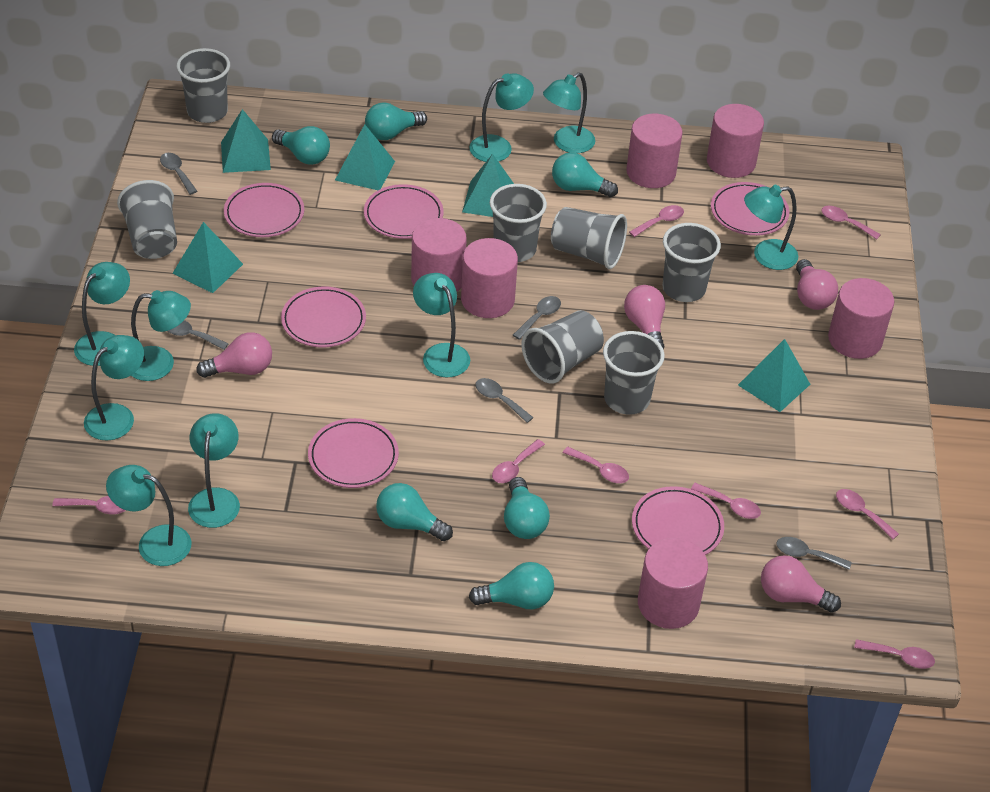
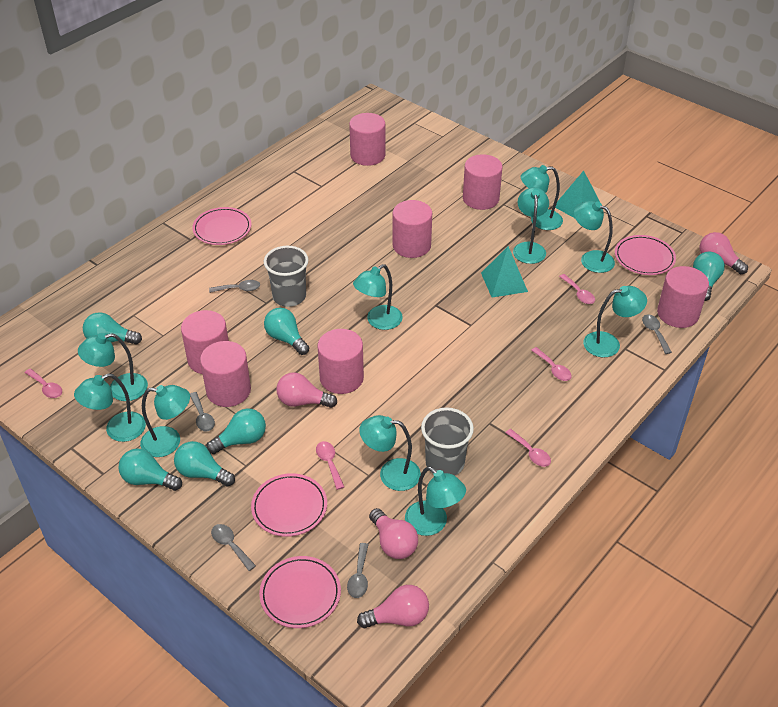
grey cup: [117,180,177,259] [176,48,230,123] [490,184,547,262] [522,310,604,383] [551,207,627,269] [603,331,665,415] [663,223,721,302] = 7 -> [264,246,308,307] [421,408,474,476] = 2
pink cylinder: [411,218,467,292] [461,238,518,318] [626,114,683,188] [638,538,708,629] [707,104,764,178] [828,278,894,359] = 6 -> [181,310,229,374] [200,341,251,407] [318,329,364,394] [349,113,385,166] [392,200,432,258] [463,154,502,210] [657,266,709,328] = 7
pink plate: [224,183,304,237] [281,286,366,348] [308,418,399,488] [364,184,444,239] [632,486,724,555] [711,182,789,236] = 6 -> [192,207,252,245] [251,473,327,537] [259,556,341,628] [615,235,676,275] = 4
pink spoon: [52,496,126,514] [492,439,545,483] [563,447,629,483] [629,205,684,237] [691,483,761,519] [821,206,881,239] [836,489,899,539] [854,639,935,669] = 8 -> [25,369,62,398] [316,441,344,490] [505,429,551,467] [531,347,572,381] [559,274,595,304] = 5
turquoise lamp: [74,262,130,366] [84,335,144,441] [106,465,191,566] [131,290,191,381] [188,413,240,528] [413,273,470,378] [469,73,534,162] [543,72,595,153] [744,185,798,270] = 9 -> [74,373,146,442] [78,333,148,401] [140,385,190,457] [353,264,403,330] [359,415,421,491] [405,466,466,536] [513,187,549,264] [521,165,563,230] [574,201,615,273] [583,286,647,357] = 10
turquoise pyramid: [172,222,243,293] [221,109,271,173] [335,124,395,190] [462,154,514,217] [738,339,810,412] = 5 -> [481,246,528,298] [555,170,600,218] = 2

